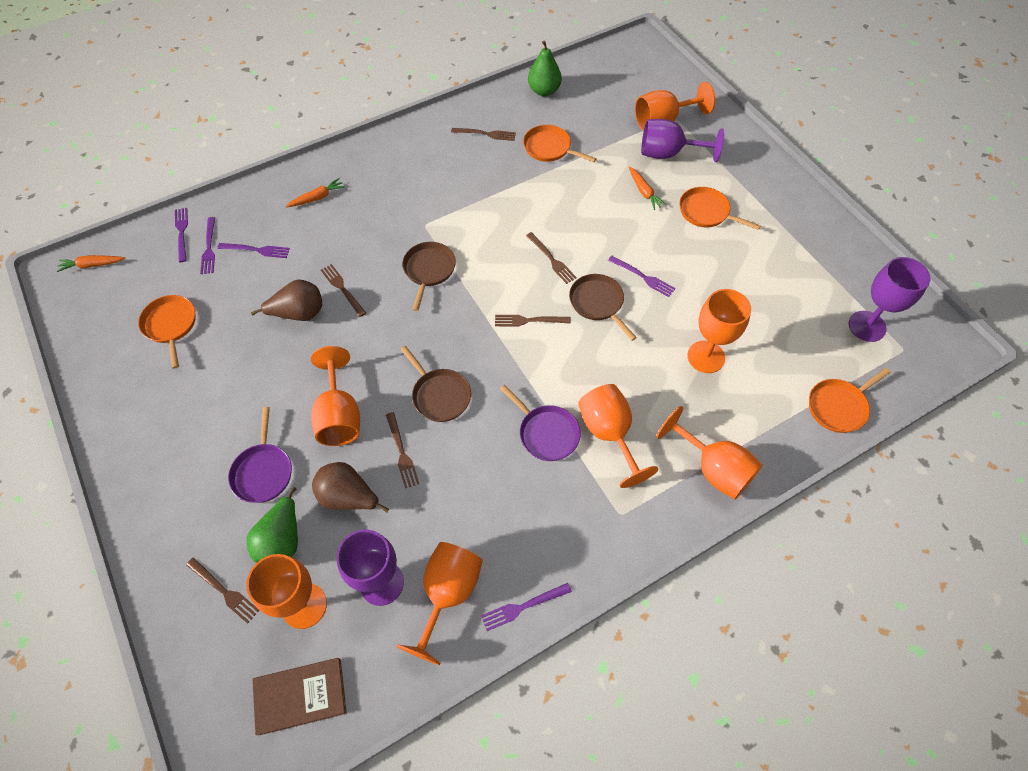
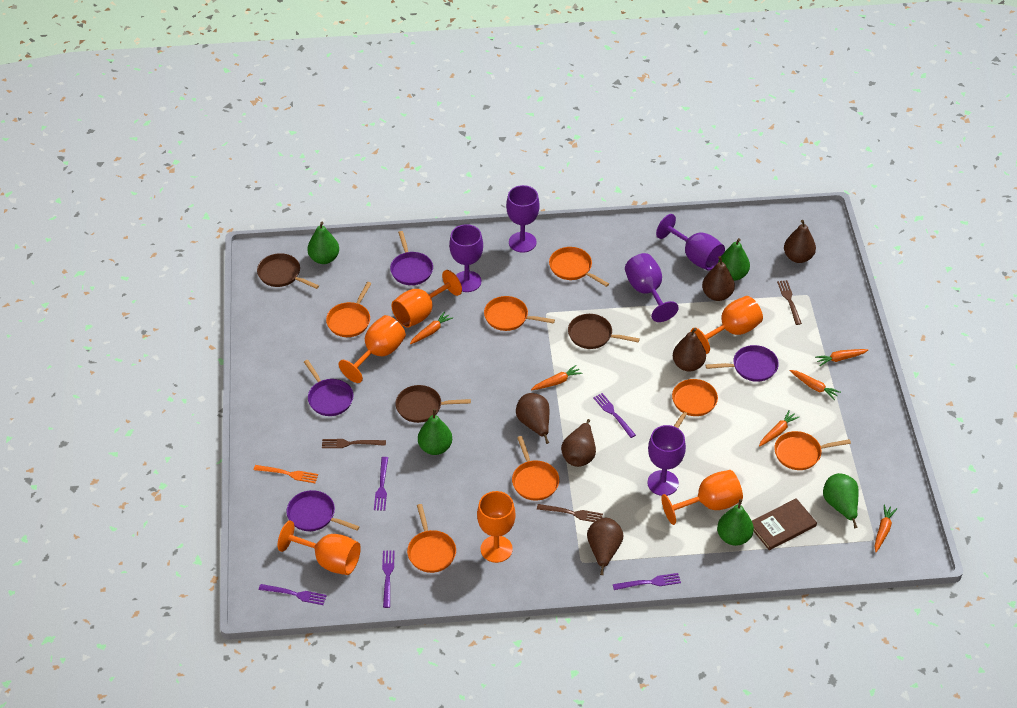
brown fork: [186,558,259,623] [321,264,366,317] [386,412,419,489] [451,128,516,141] [495,315,571,326] [526,232,577,284] = 6 -> [322,439,386,448] [537,504,603,522] [777,280,802,325] = 3
brown pear: [251,279,322,321] [312,462,389,513] = 2 -> [516,393,549,444] [561,419,596,467] [587,518,623,575] [673,328,706,372] [702,256,735,301] [784,220,816,263] = 6
green pear: [246,487,298,563] [528,40,562,96] = 2 -> [307,222,339,264] [418,409,452,455] [717,499,754,546] [718,238,750,281] [823,473,859,528] = 5
orange carrot: [57,255,125,272] [286,178,345,208] [629,166,666,210] = 3 -> [410,312,453,344] [531,365,583,390] [759,410,799,447] [789,370,841,400] [815,349,868,366] [874,505,897,552] = 6
orange fork: none = 0 -> [254,465,318,483] = 1
orange goblet: [246,554,327,629] [311,346,360,446] [396,542,483,665] [578,384,658,488] [635,82,715,130] [656,406,763,499] [687,289,751,373] = 7 -> [278,521,361,575] [339,315,406,383] [392,270,462,328] [477,491,516,563] [661,470,743,525] [691,296,763,354] = 6
orange pan: [138,295,196,369] [523,125,596,162] [679,187,760,230] [809,368,890,433] = 4 -> [326,282,372,337] [407,504,456,573] [484,296,555,331] [512,436,560,501] [549,247,609,287] [672,379,718,428] [774,431,851,470] = 7
purple goblet: [336,530,404,606] [641,119,724,162] [849,257,930,342] = 3 -> [449,224,483,292] [506,185,540,253] [625,253,679,322] [647,425,686,496] [656,214,725,271] = 5
purple pan: [228,407,292,503] [500,385,581,461] = 2 -> [286,490,360,531] [304,360,354,416] [390,231,433,285] [705,345,779,382] = 4

